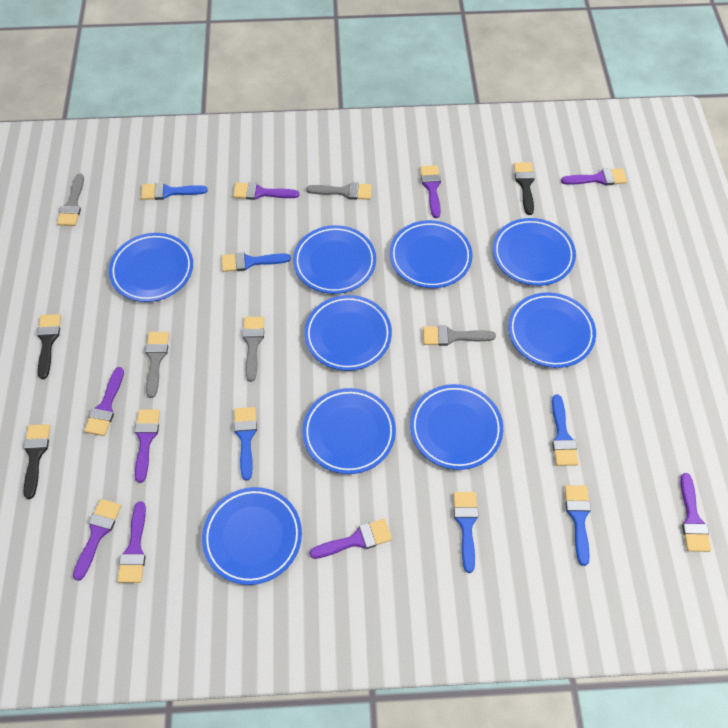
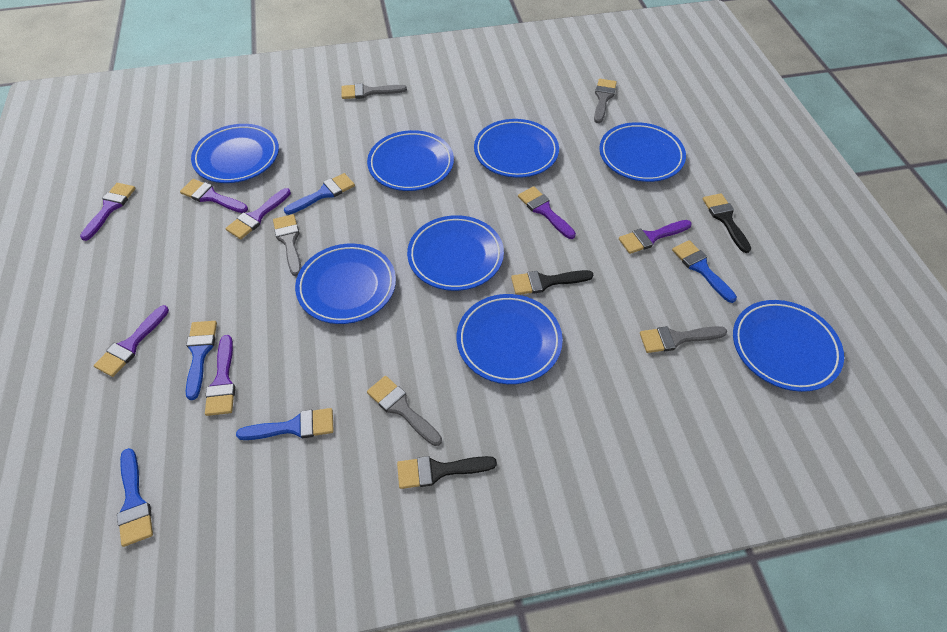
blue brush: [141,182,208,200] [221,252,291,272] [234,407,257,481] [453,492,478,573] [552,394,578,466] [565,485,591,566] = 6 -> [117,448,153,547] [186,321,217,400] [236,408,334,440] [284,173,355,215] [672,240,737,303] = 5
blue plate: [109,233,193,302] [202,487,302,585] [293,225,376,294] [303,388,396,474] [304,295,392,371] [390,220,473,288] [410,384,503,470] [493,218,576,286] [508,292,596,368] = 9 -> [191,124,279,183] [295,243,396,324] [367,130,454,191] [407,215,504,291] [457,294,563,384] [474,119,559,178] [599,122,686,182] [733,300,844,392] = 8
purple brush: [73,499,121,581] [84,367,124,436] [117,502,146,583] [134,409,160,483] [233,182,299,200] [310,519,392,559] [420,165,441,218] [561,168,627,186] [680,473,711,552] = 9 -> [80,183,136,241] [94,305,169,377] [180,179,248,213] [205,335,235,416] [226,188,291,239] [518,186,576,239] [619,220,692,254] = 7

